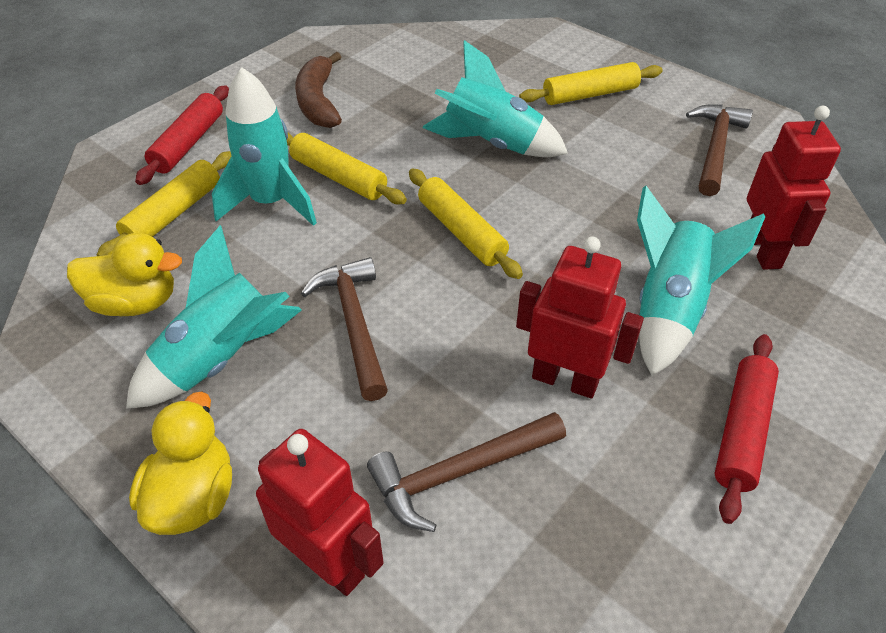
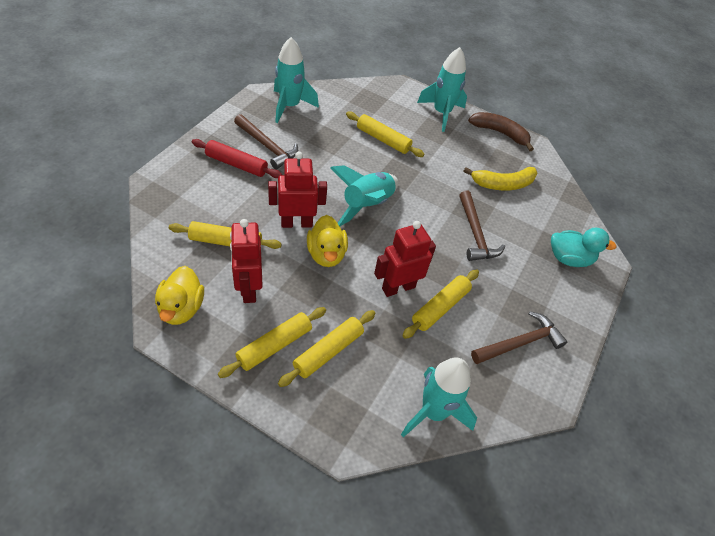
red rolling pin: [135,85,229,185] [714,334,779,524] = 2 -> [192,139,282,178] = 1
turquoise duck: none = 0 -> [551,227,617,267] = 1
yellow banana: none = 0 -> [463,167,538,191] = 1
yellow rolling pin: [97,151,232,256] [287,133,407,204] [409,169,523,279] [519,62,663,105] = 4 -> [169,221,282,249] [218,307,326,378] [278,310,376,387] [346,111,424,157] [402,270,479,339] = 5

